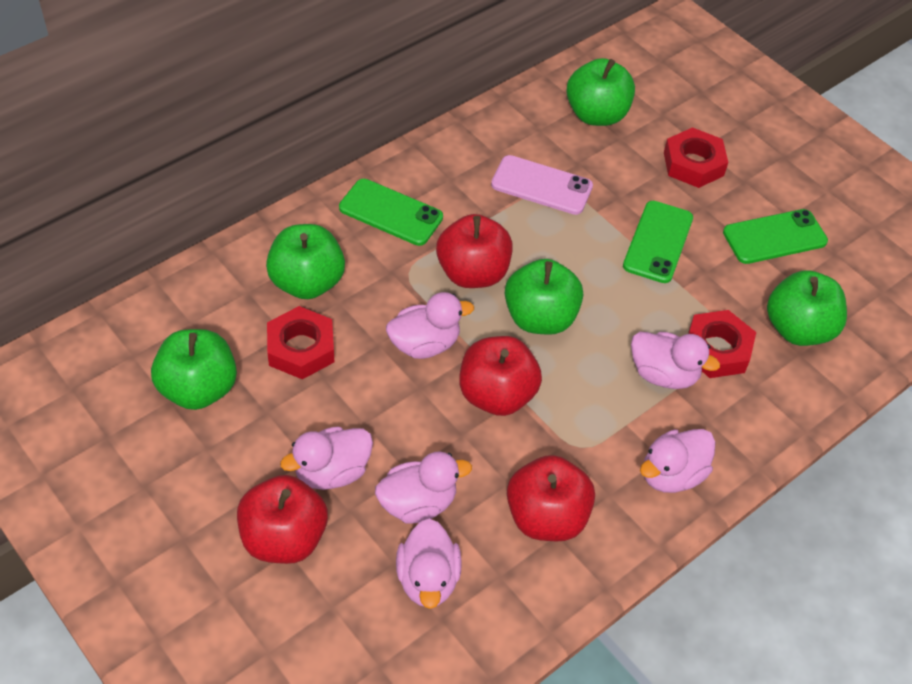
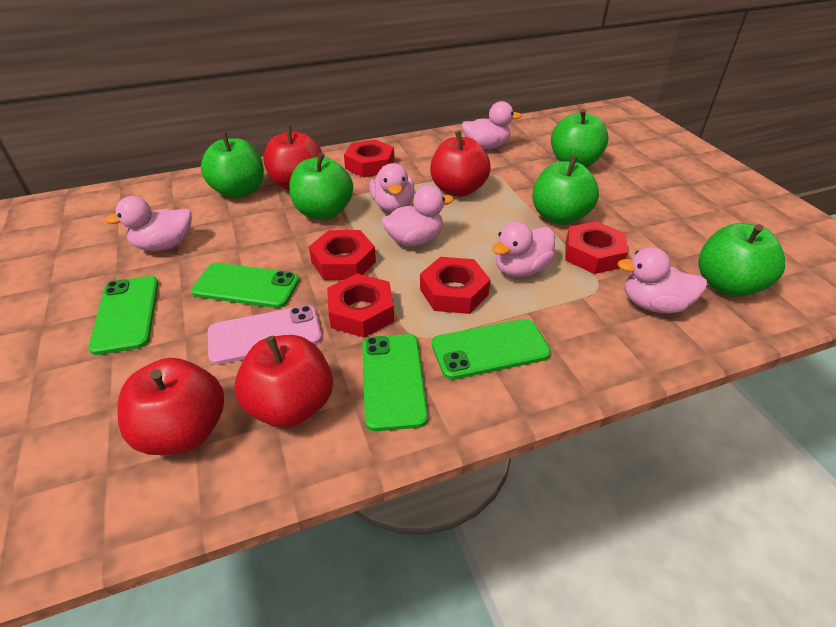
green phone: [339,179,443,246] [623,201,693,283] [723,209,828,264] = 3 -> [88,276,159,355] [191,263,299,308] [362,334,428,431] [432,319,551,380] = 4
red nut: [267,306,334,379] [664,127,728,188] [688,310,756,378] = 3 -> [309,230,376,280] [327,274,394,338] [344,139,394,178] [420,257,491,314] [565,221,628,274] = 5

